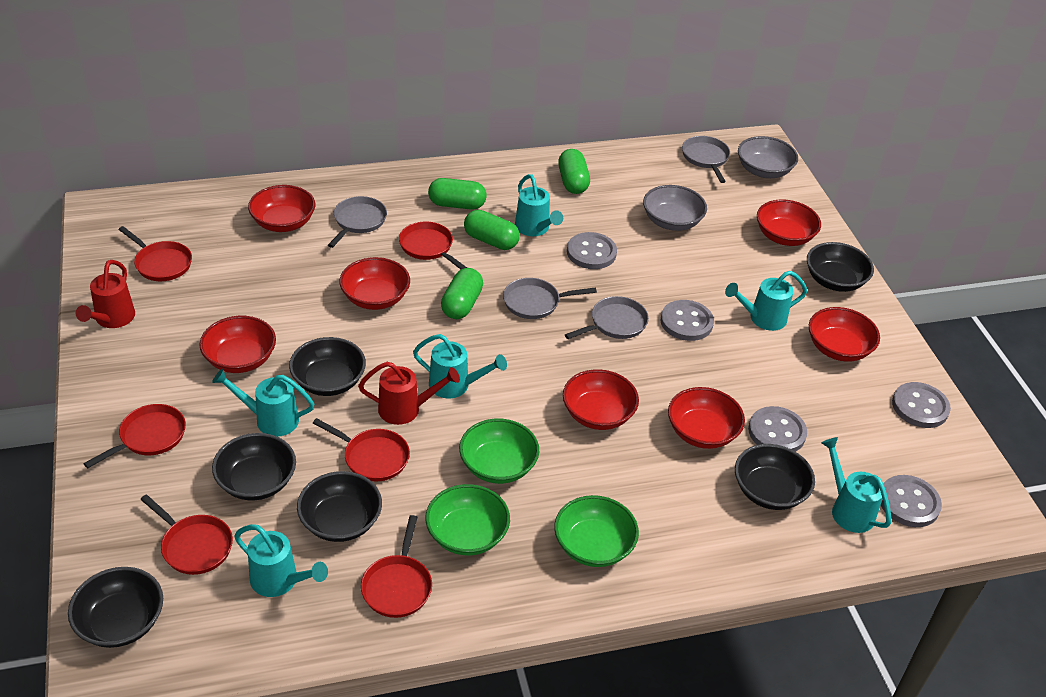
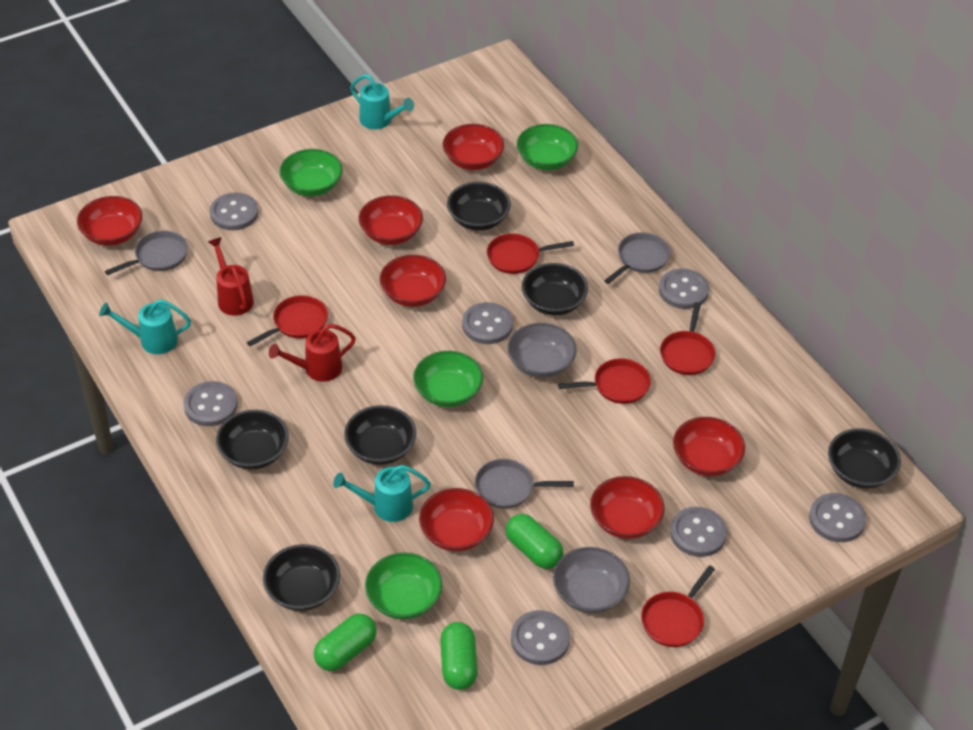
green bowl: [425,484,510,555] [459,419,539,484] [554,495,639,567] = 3 -> [280,149,343,196] [365,552,442,620] [413,351,483,407] [517,124,578,170] = 4
green capsule: [428,178,487,210] [441,268,483,319] [464,210,520,250] [558,149,590,194] = 4 -> [314,613,377,671] [440,622,478,690] [506,514,563,569] = 3
grey button: [567,232,617,269] [660,300,714,341] [748,406,807,452] [881,475,942,527] [892,382,951,428] = 5 -> [183,381,238,426] [210,192,258,230] [462,302,513,344] [511,610,570,665] [659,269,709,309] [670,507,727,557] [809,493,866,542] = 7
grey pan: [328,196,387,248] [503,278,597,319] [565,296,649,339] [682,136,730,183] = 4 -> [105,230,188,275] [475,459,574,509] [604,232,671,284] = 3
red pan: [83,404,186,468] [118,226,192,281] [140,495,233,575] [313,418,410,481] [361,515,432,618] [399,222,467,270] = 6 -> [247,295,328,346] [487,233,574,274] [558,358,651,404] [641,565,715,647] [660,302,715,375] = 5
turquoise watering can: [212,369,314,437] [234,524,328,597] [413,334,507,398] [515,174,563,236] [725,271,808,331] [821,437,891,533] = 6 -> [99,299,191,354] [333,465,431,522] [350,74,414,129] = 3

